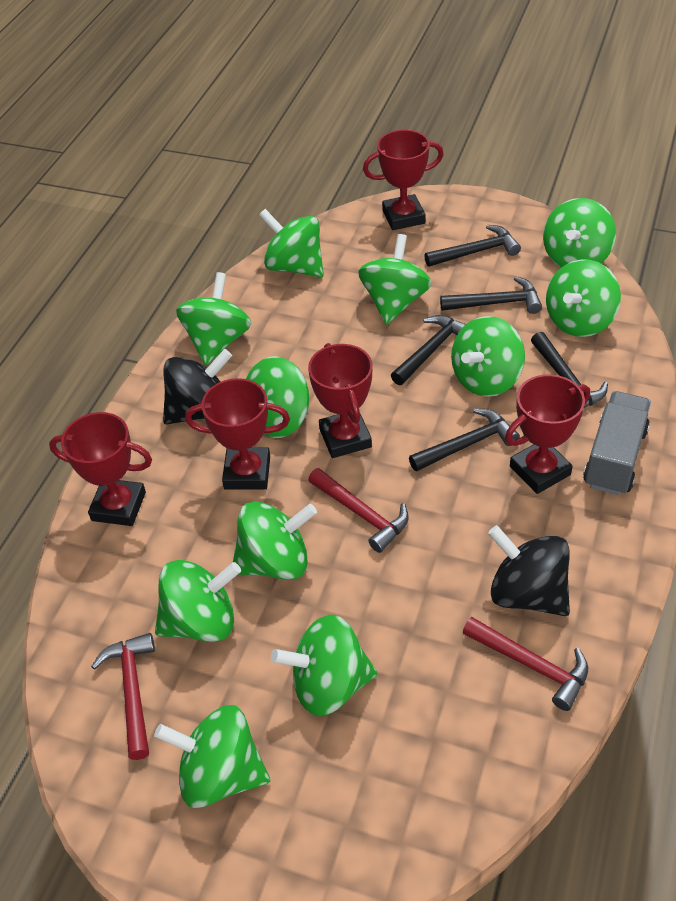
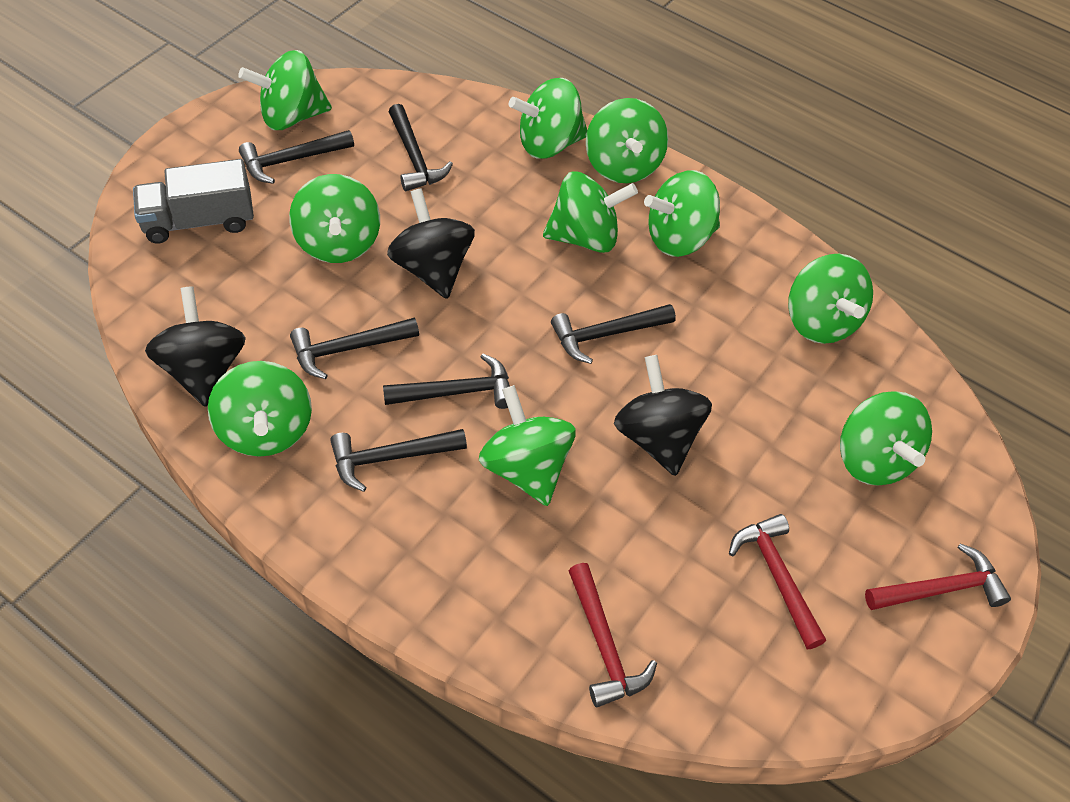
black hammer: [391,315,466,385] [409,408,520,472] [424,225,521,267] [440,277,542,314] [531,332,608,408] = 5 -> [239,130,354,184] [290,318,419,379] [330,429,467,492] [383,354,510,409] [389,104,453,191] [551,304,676,364] = 6
black spinning top: [163,349,232,425] [488,525,570,616] = 2 -> [145,286,246,407] [387,188,475,299] [614,355,712,476] = 3
green spinning top: [154,705,270,808] [155,560,241,642] [176,272,251,365] [233,501,317,580] [246,356,309,438] [259,209,324,277] [271,615,377,716] [358,234,431,325] [451,316,525,397] [543,198,616,268] [546,259,621,337] = 11 -> [208,361,312,457] [238,50,332,130] [289,174,380,263] [479,385,576,506] [509,78,587,159] [543,171,638,253] [586,98,668,183] [644,170,720,257] [788,254,873,344] [840,391,932,485] = 10
red trophy: [49,412,152,526] [185,378,290,489] [308,343,373,458] [363,130,444,230] [505,374,590,494] = 5 -> none = 0

